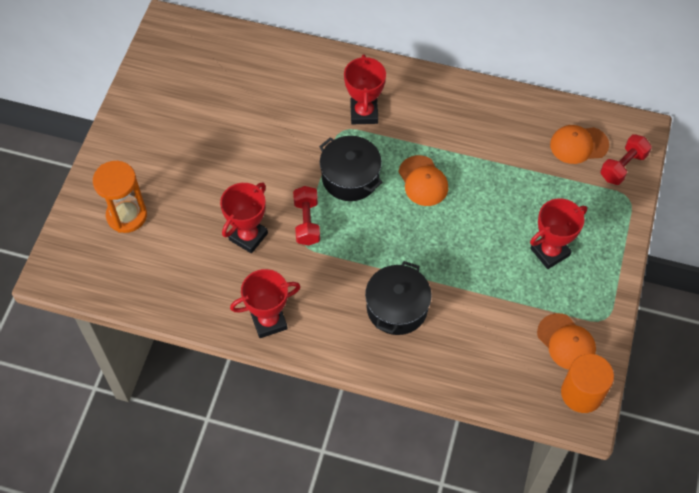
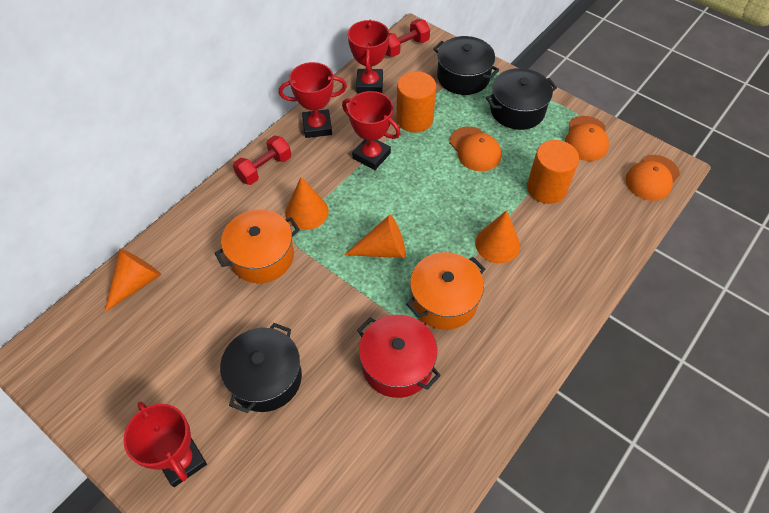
black pot: [319,136,383,201] [365,261,432,335] = 2 -> [220,323,302,413] [433,36,499,95] [486,68,557,130] = 3
orange cone: none = 0 -> [105,248,161,312] [285,177,329,230] [344,215,406,258] [475,210,520,263] = 4
orange cylinder: [561,354,614,413] = 1 -> [396,71,436,133] [527,140,579,204] = 2
orange hourglass: [93,161,147,233] = 1 -> none = 0
orange pot: none = 0 -> [214,210,300,283] [406,252,485,330] = 2
red pot: none = 0 -> [357,315,441,398] = 1

